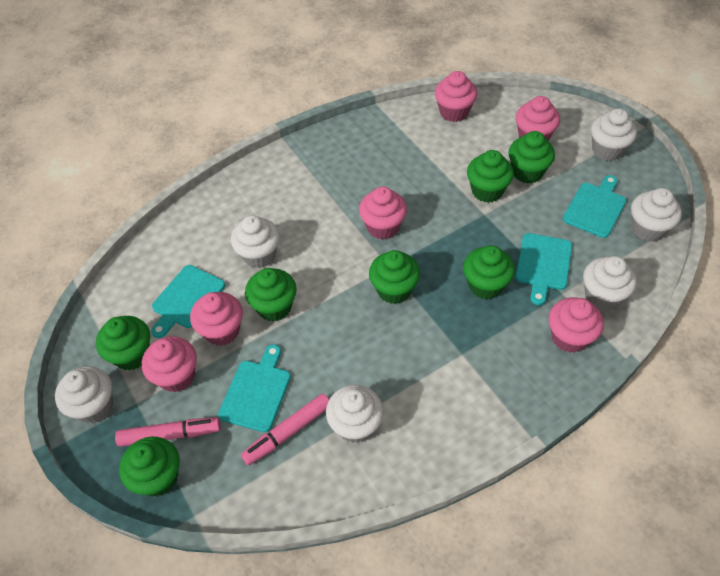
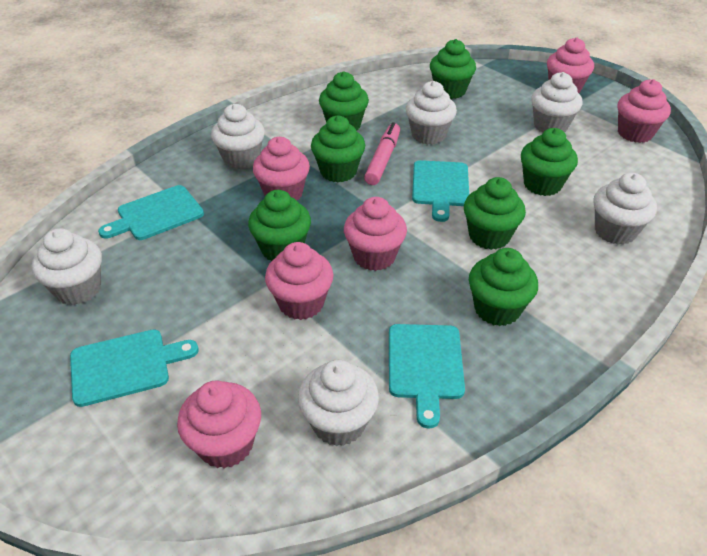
pink marker: [115,417,221,447] [241,394,329,465] = 2 -> [364,122,400,185] = 1

